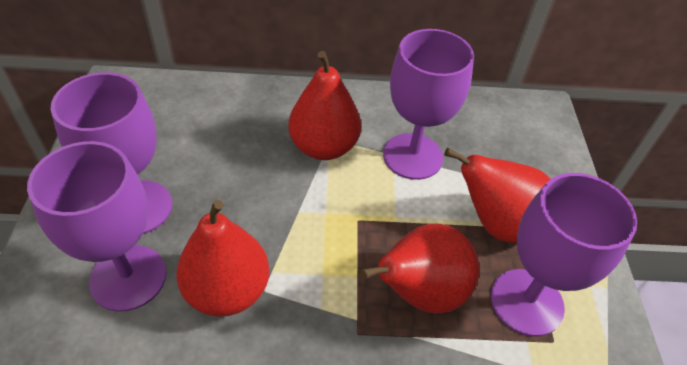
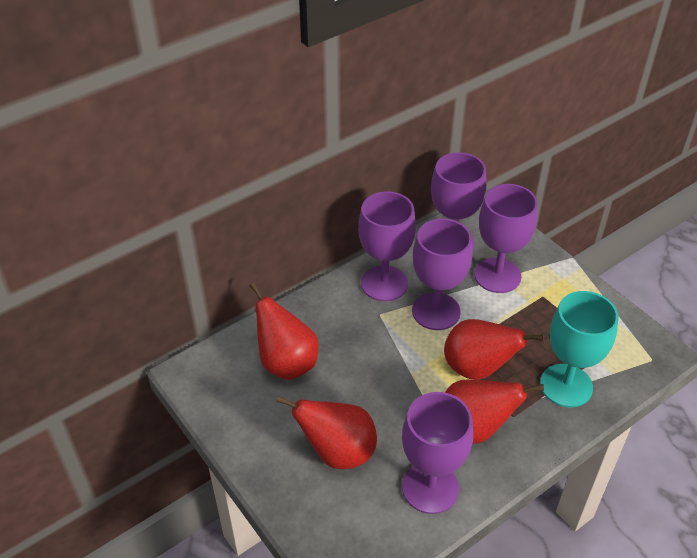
purple goblet: [27,141,166,312] [51,72,172,234] [383,29,474,180] [491,173,637,337] = 4 -> [358,191,416,301] [402,392,473,514] [412,218,473,330] [431,152,487,251] [474,184,538,293] = 5
turquoise goblet: none = 0 -> [540,291,619,407] = 1

